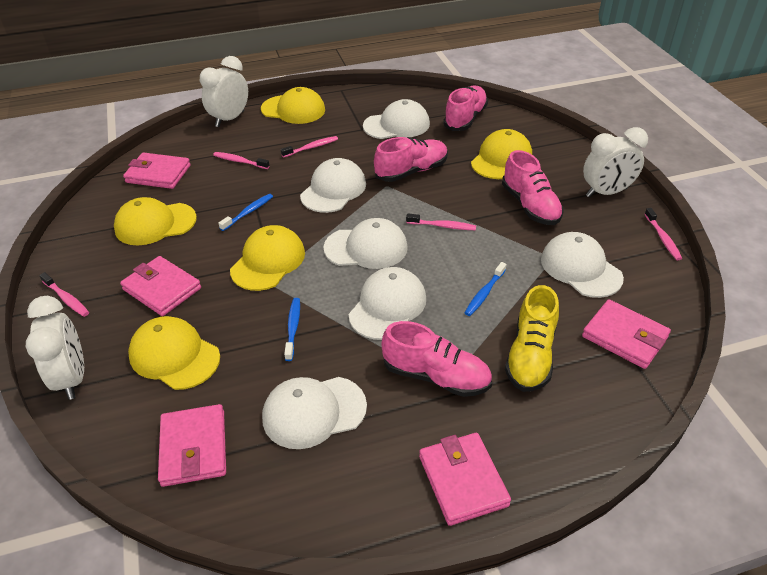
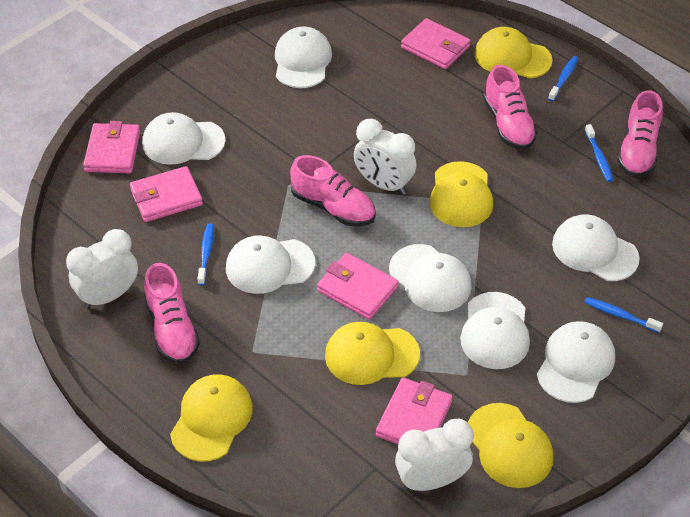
blue toothbrush: [218,194,273,231] [284,298,300,361] [465,262,507,316] = 3 -> [197,224,214,285] [548,56,578,101] [584,297,663,333] [585,124,613,182] = 4
pink toothbrush: [40,272,89,317] [213,152,270,169] [281,136,338,158] [406,213,476,230] [645,208,682,260] = 5 -> none = 0
white cap: [262,377,367,449] [300,158,366,213] [324,218,408,269] [349,267,426,340] [363,99,430,139] [541,232,624,298] = 6 -> [142,112,225,165] [226,235,315,294] [275,27,332,88] [389,244,472,312] [460,292,530,369] [537,321,615,403] [552,214,640,281] = 7
yellow shoe: [505,285,559,392] = 1 -> none = 0

